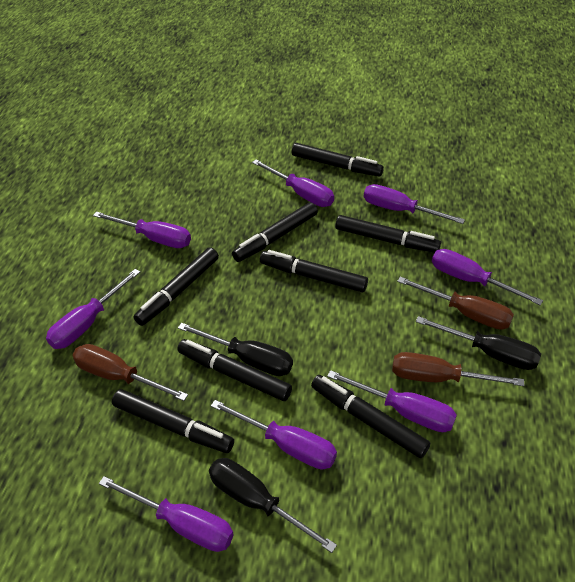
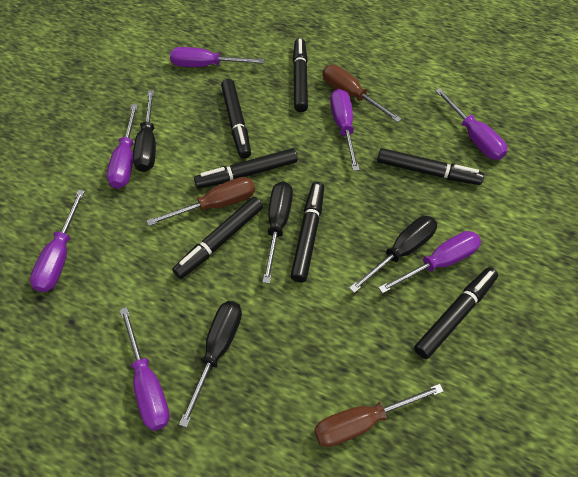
black marker: [112,389,234,453] [134,247,219,326] [177,339,292,401] [232,202,318,262] [260,250,368,292] [292,143,384,176] [311,375,430,458] [335,215,441,253] = 8 -> [172,197,263,279] [194,148,298,189] [221,79,251,159] [291,182,324,282] [293,38,308,112] [377,148,484,185] [414,267,498,359] = 7
black screwdriver: [178,323,293,376] [209,458,337,553] [416,316,541,370] = 3 -> [133,90,156,172] [179,301,242,428] [263,181,293,284] [349,216,437,293] = 4
purple screwdriver: [46,269,140,349] [93,211,191,248] [99,476,234,552] [211,400,337,469] [252,160,334,207] [327,370,457,432] [364,184,465,224] [432,249,543,305] = 8 -> [30,190,85,292] [107,104,138,189] [120,307,170,431] [170,47,264,67] [330,89,360,171] [378,231,481,294] [435,88,507,160] = 7

